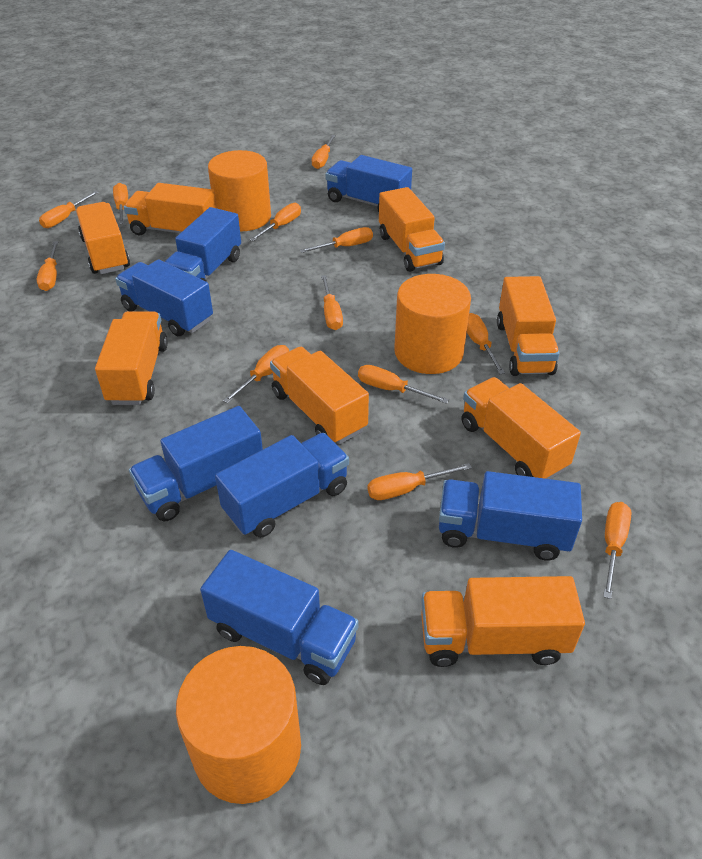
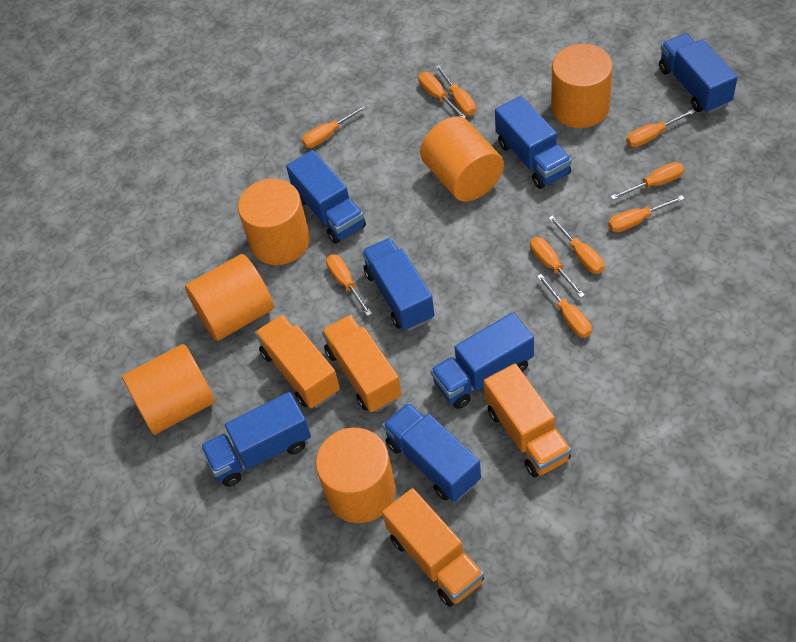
orange cylinder: [176,646,301,804] [208,150,271,232] [394,274,471,374] = 3 -> [122,344,215,435] [185,254,274,341] [238,179,310,265] [316,428,396,523] [420,116,504,202] [551,44,613,128] = 6
orange screwdriver: [37,241,58,291] [39,191,99,228] [113,183,128,224] [223,345,289,404] [249,203,301,241] [300,227,373,253] [312,135,336,169] [321,275,343,330] [358,365,449,404] [367,463,472,500] [467,313,505,374] [603,502,631,599] = 12 -> [302,105,367,148] [326,254,372,316] [418,72,466,118] [435,65,476,116] [530,237,585,298] [537,274,592,338] [548,216,604,274] [608,195,685,232] [610,162,684,200] [626,109,695,147] = 10
orange truck: [76,202,130,274] [95,311,168,405] [124,183,217,235] [270,347,369,444] [379,187,445,272] [421,576,585,667] [462,377,581,479] [497,276,560,376] = 8 -> [255,314,340,408] [322,315,402,412] [382,488,484,607] [484,364,571,478] = 4

